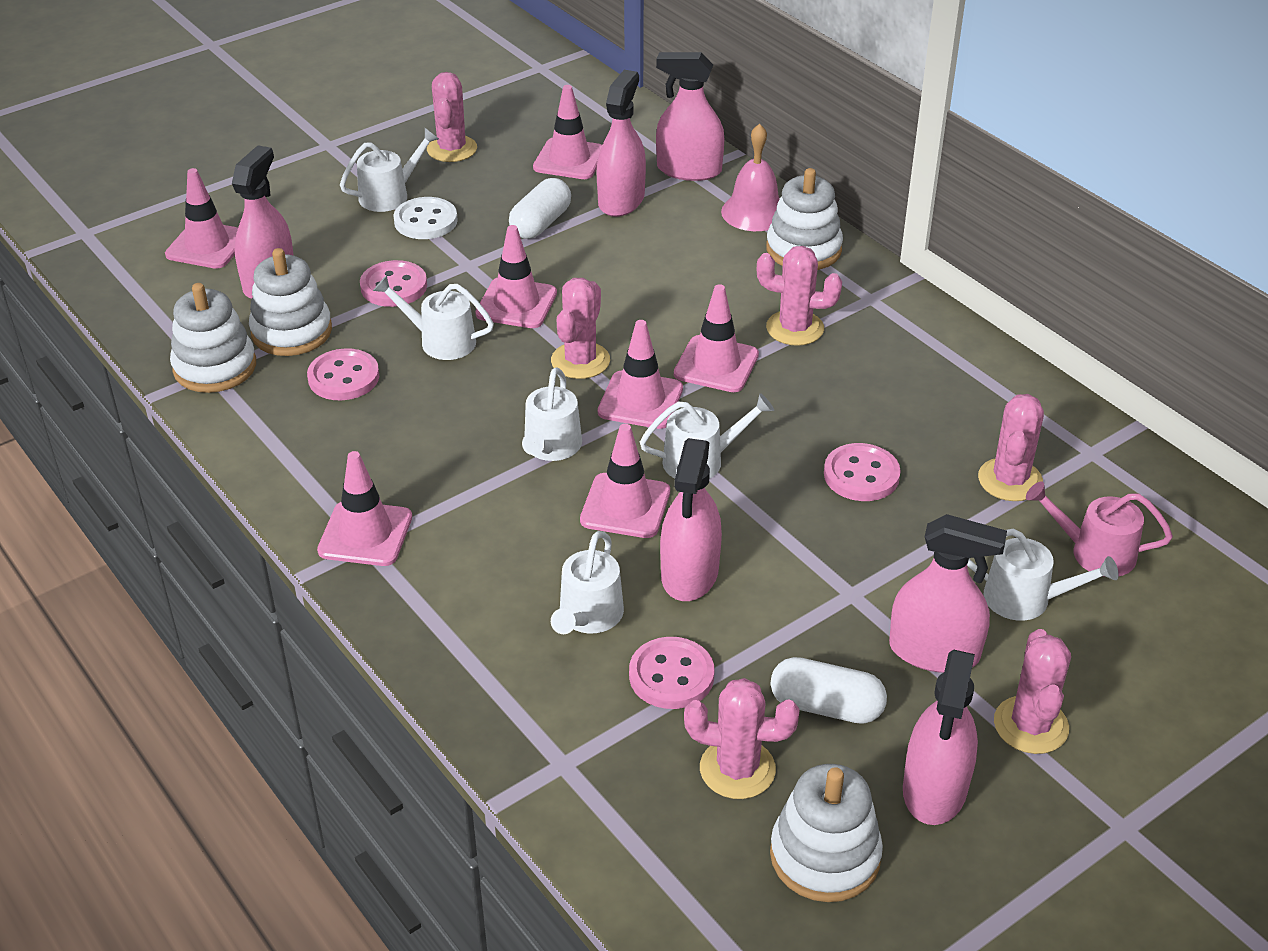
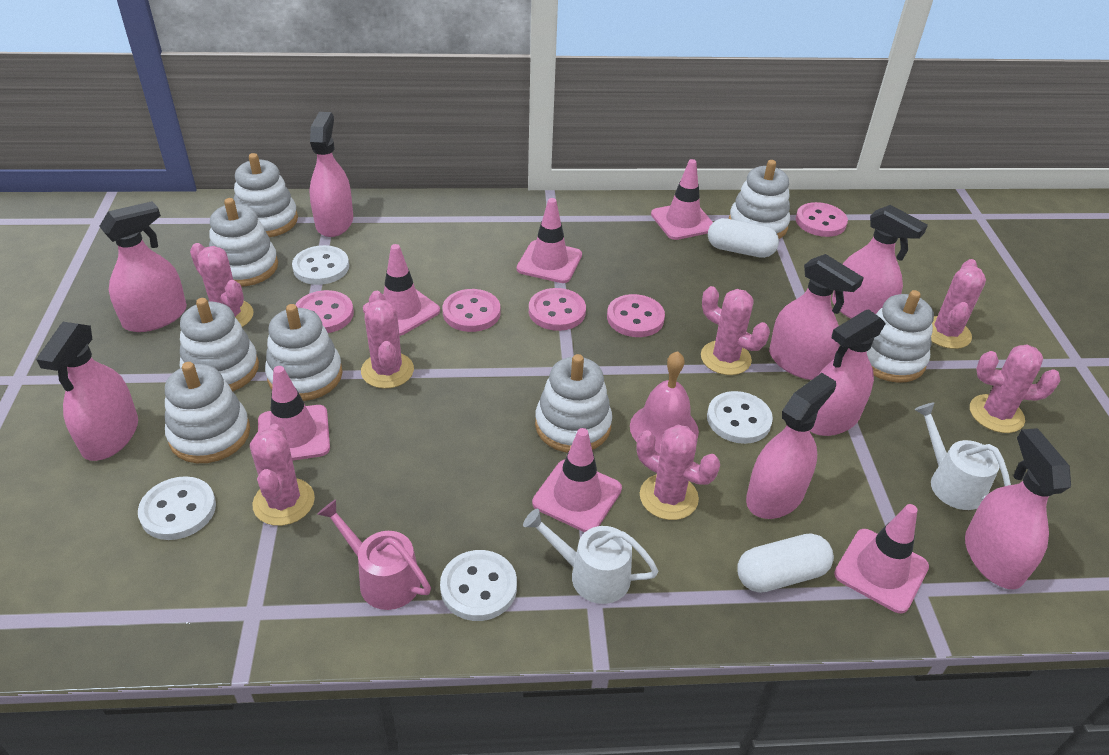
pink button: [307,348,379,400] [360,260,427,307] [629,637,714,709] [824,443,901,501] = 4 -> [295,290,354,333] [443,289,501,332] [529,288,586,331] [607,294,665,337] [795,202,848,237] = 5
pink cactus: [427,72,477,162] [551,278,610,379] [684,678,800,799] [757,246,842,346] [978,394,1044,501] [994,629,1071,754] = 6 -> [190,243,254,327] [250,424,315,526] [361,291,414,389] [637,425,720,520] [701,286,770,375] [931,259,986,349] [970,345,1061,433] = 7
pink spray bottle: [232,145,294,299] [597,70,646,217] [656,52,724,181] [660,438,722,601] [889,514,1007,673] [903,650,978,825] = 6 -> [36,322,138,461] [99,201,187,332] [310,112,353,237] [746,373,836,519] [769,254,864,380] [809,309,886,436] [832,205,928,319] [965,428,1071,589] = 8
pink traffic cone: [165,168,238,269] [317,451,412,566] [475,225,557,328] [533,85,602,179] [580,424,670,538] [598,320,683,429] [674,284,759,392] = 7 -> [258,366,330,461] [363,244,440,336] [517,198,582,283] [532,428,622,532] [651,159,713,240] [834,504,929,613] = 6
white button: [393,197,458,239] = 1 -> [138,476,216,540] [292,245,349,285] [440,550,517,621] [707,391,773,444] = 4
white stacking toy: [170,283,256,393] [249,248,332,356] [766,168,843,270] [770,764,883,902] = 4 -> [165,362,250,463] [180,298,259,392] [209,198,278,287] [234,153,298,237] [265,304,343,401] [535,354,612,453] [729,160,790,239] [867,290,934,383] = 8
white watering can: [340,128,439,212] [373,275,494,360] [522,367,582,461] [551,531,624,634] [640,393,774,479] [967,529,1119,621] = 6 -> [523,509,658,604] [914,402,1011,510] = 2

